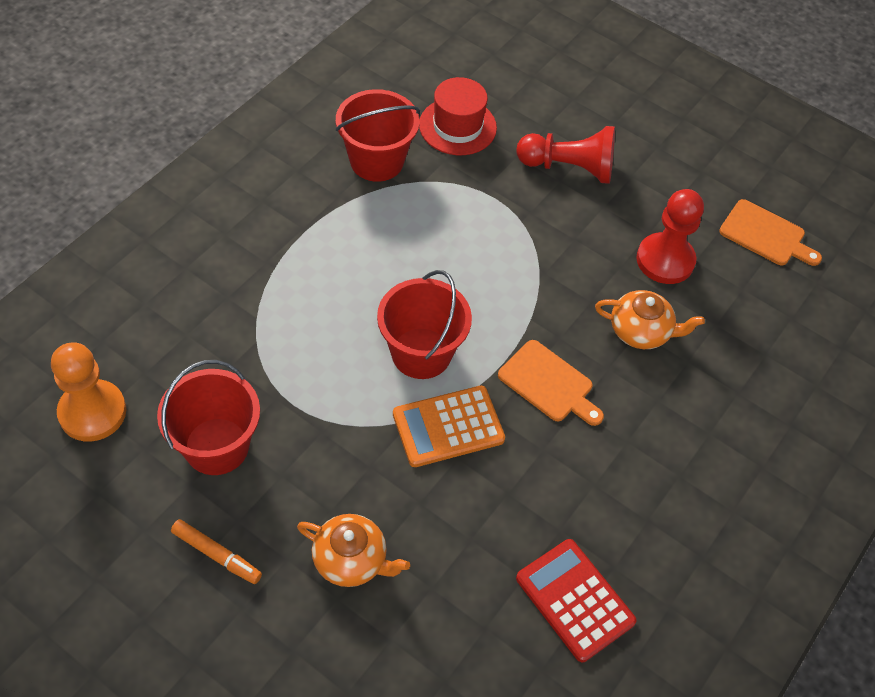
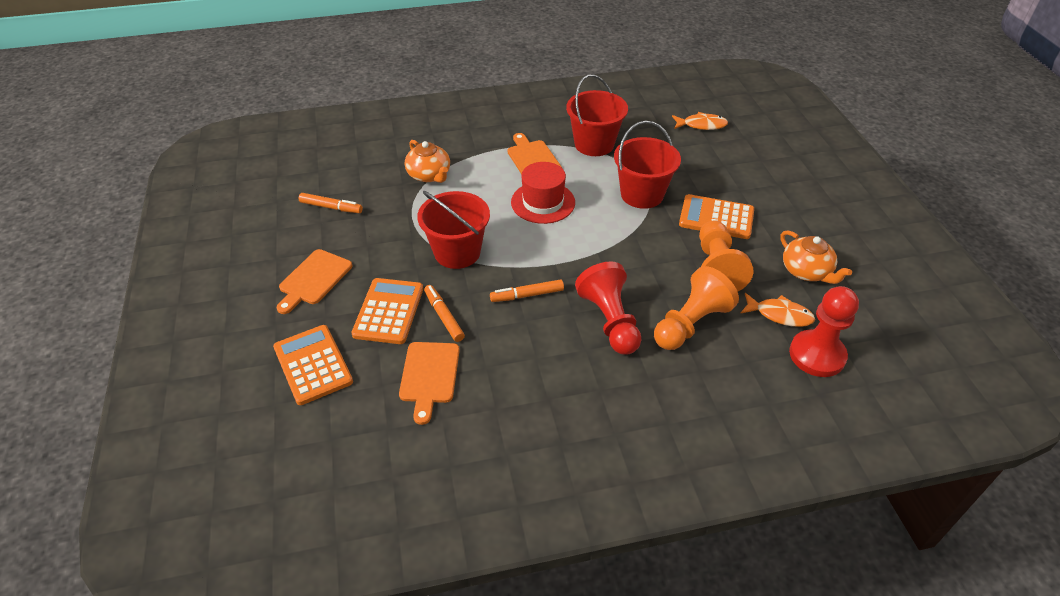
orange calculator: [393,386,505,467] = 1 -> [273,325,353,405] [351,278,423,344] [679,194,754,239] = 3
orange cutting board: [498,340,604,426] [719,199,822,266] = 2 -> [277,249,352,314] [399,342,460,425] [507,133,562,174] = 3
orange fish: none = 0 -> [672,112,728,130] [740,293,815,327] = 2
orange marker: [171,519,262,584] = 1 -> [299,193,363,213] [424,285,465,342] [490,279,564,302] = 3
orange pawn: [51,342,126,442] = 1 -> [654,266,739,350] [699,221,754,292] = 2
red calculator: [516,539,637,662] = 1 -> none = 0

